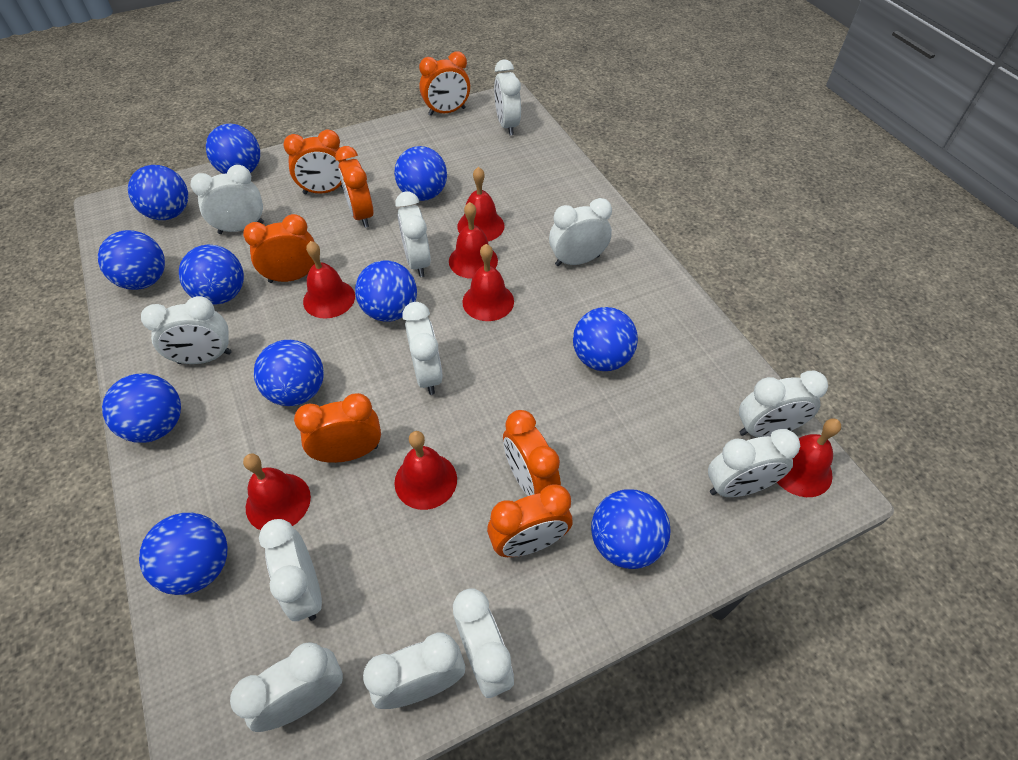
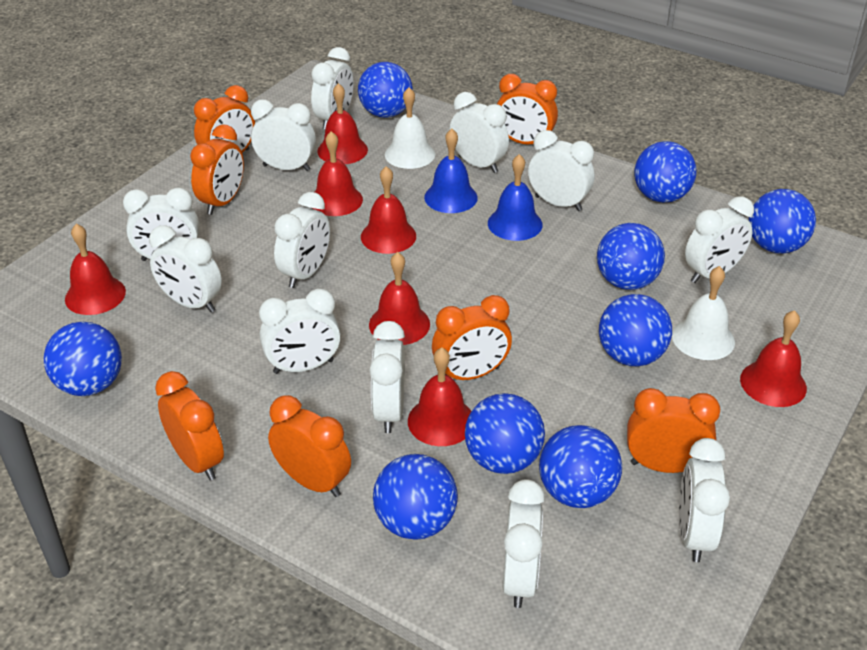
blue ball: [98,230,165,290] [102,374,181,443] [128,165,188,220] [139,513,228,595] [179,245,244,305] [206,124,260,174] [254,340,324,406] [355,261,417,322] [394,146,447,201] [573,307,638,371] [591,489,670,569] = 11 -> [44,322,122,396] [358,62,413,118] [373,454,458,540] [465,393,545,474] [539,425,622,508] [597,223,665,290] [599,294,672,366] [634,141,697,203] [749,189,816,254] = 9
blue bell: none = 0 -> [424,129,478,213] [488,154,543,241] = 2
white bell: none = 0 -> [385,87,435,169] [672,266,735,360] = 2

